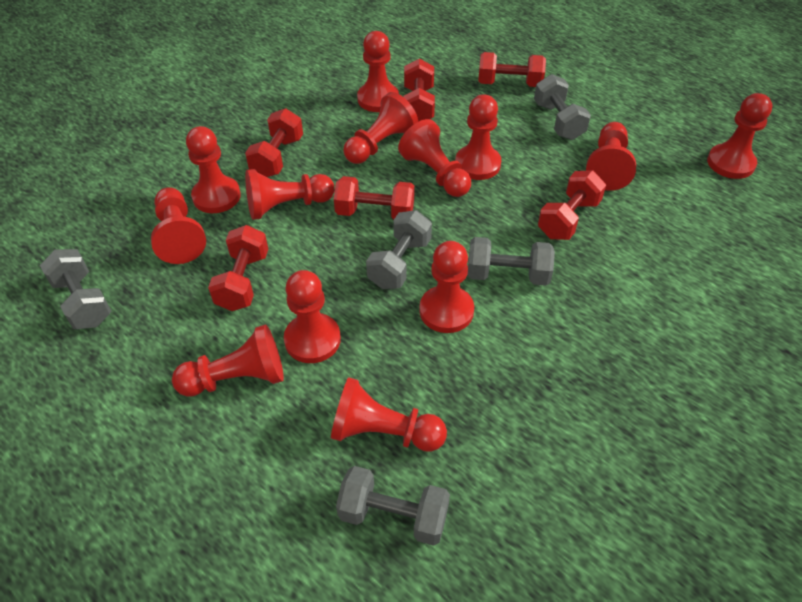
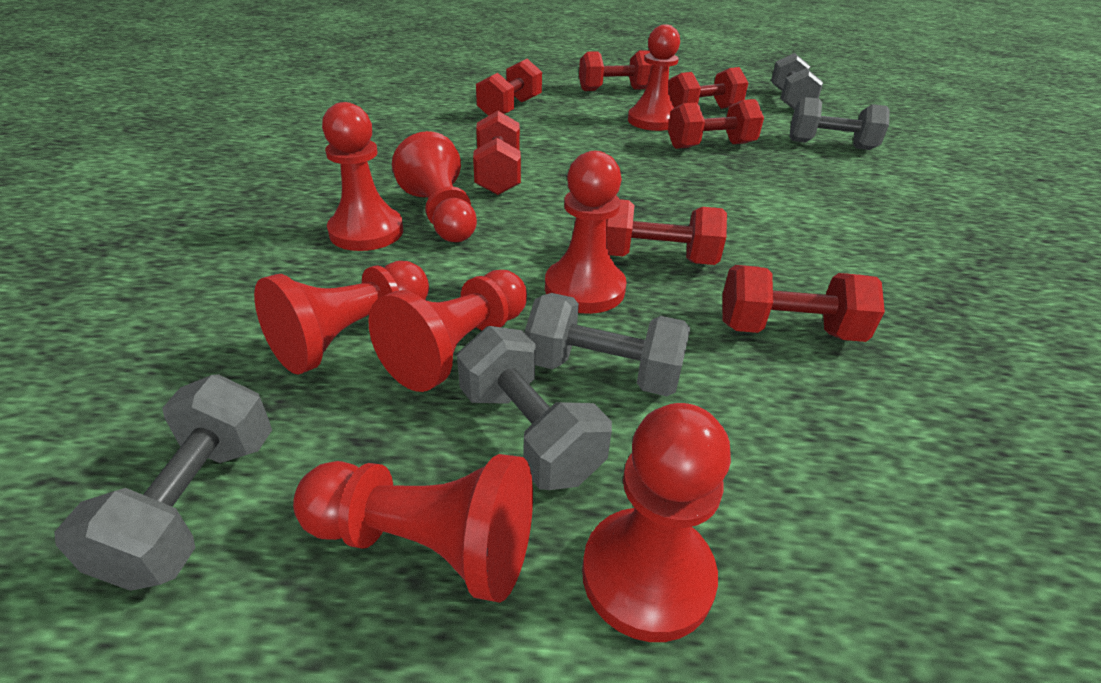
red dumbbell: [208,225,268,311] [245,108,303,177] [334,176,415,219] [404,59,435,122] [478,52,546,87] [538,170,606,240] = 6 -> [473,111,521,195] [476,59,542,116] [579,50,652,91] [606,199,727,265] [668,99,764,149] [669,67,748,109] [723,265,885,342] = 7
red pawn: [151,187,206,264] [172,324,284,397] [186,126,241,213] [245,169,335,220] [284,270,341,363] [331,377,447,451] [343,92,418,164] [357,31,399,112] [398,119,471,197] [419,241,474,333] [455,94,501,180] [586,122,636,191] [707,93,772,179] = 13 -> [254,261,429,375] [293,454,533,603] [322,102,403,251] [368,270,527,392] [392,131,477,242] [545,151,626,314] [582,403,731,642] [628,24,680,131] = 8

